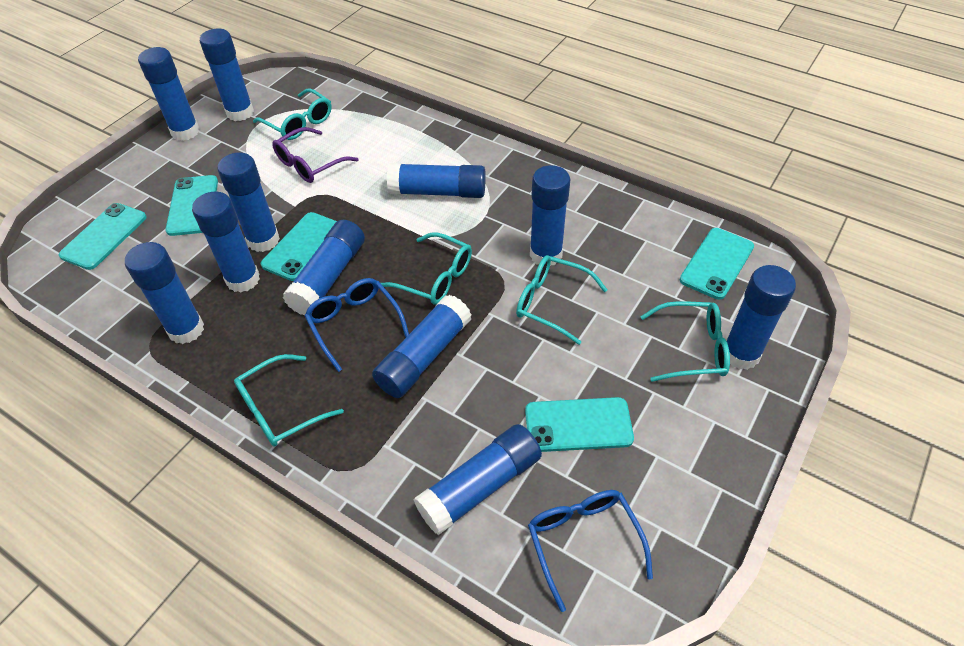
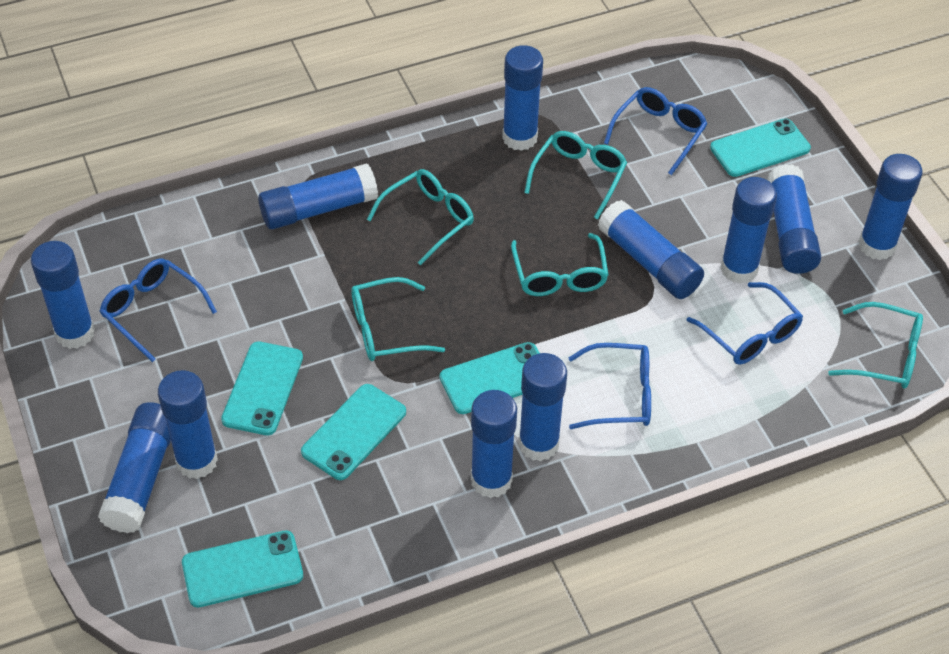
blue glasses: [305,278,409,372] [528,490,653,612] = 2 -> [99,259,217,362] [568,343,651,429] [604,87,708,175] [687,282,803,364] = 4
purple glasses: [272,127,359,183] = 1 -> none = 0

